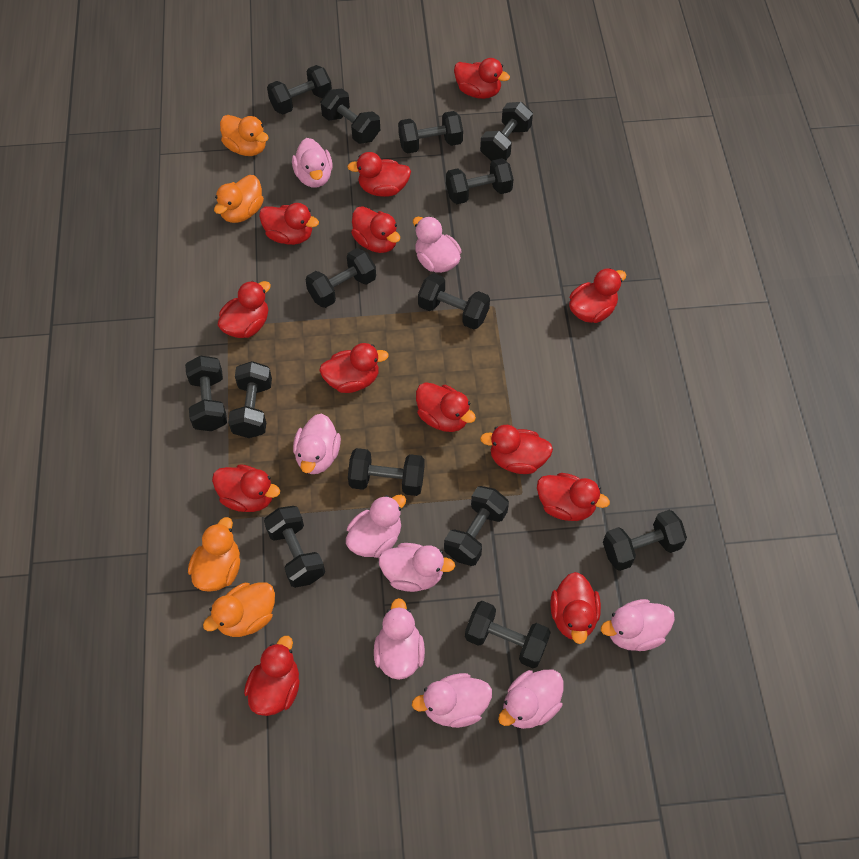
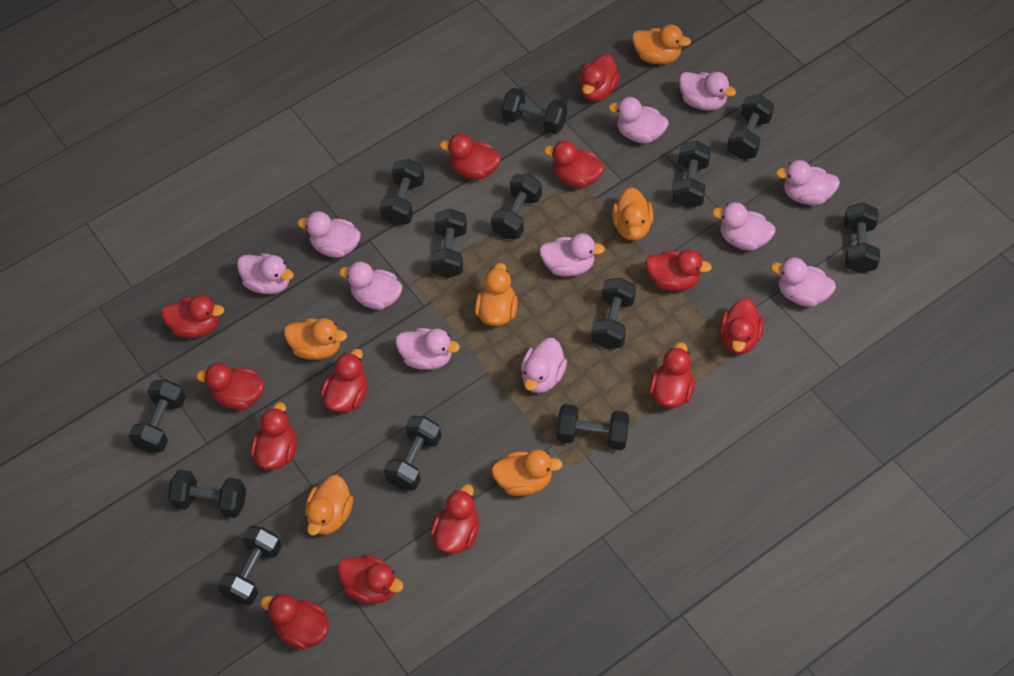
black dumbbell: [185,356,227,431] [228,361,272,438] [264,506,325,588] [267,65,332,114] [306,248,376,308] [321,89,380,144] [348,448,424,496] [398,111,463,154] [418,273,490,330] [444,486,509,566] [446,158,513,204] [465,601,551,668] [480,102,533,161] [603,510,687,571] = 14 -> [129,379,186,453] [168,470,246,518] [218,526,282,605] [379,159,425,226] [384,416,442,491] [430,208,467,278] [491,174,542,239] [501,88,567,134] [556,404,629,450] [592,278,636,349] [673,141,711,208] [727,95,774,159] [844,203,880,273] = 13
orange duck: [188,517,240,592] [203,582,275,637] [214,175,264,223] [220,115,269,156] = 4 -> [284,318,347,360] [305,475,353,536] [475,263,518,326] [491,450,563,496] [612,187,653,241] [632,24,691,64] = 6
pink duck: [292,138,333,188] [293,414,341,474] [346,495,406,558] [374,598,425,680] [379,543,455,592] [412,673,492,728] [413,216,462,273] [498,670,563,729] [601,599,675,651] = 9 -> [237,253,294,294] [297,211,361,258] [339,262,403,310] [396,328,460,370] [521,338,567,393] [539,233,605,277] [608,97,669,143] [679,72,736,111] [712,202,776,251] [771,258,836,307] [776,160,840,205] = 11

